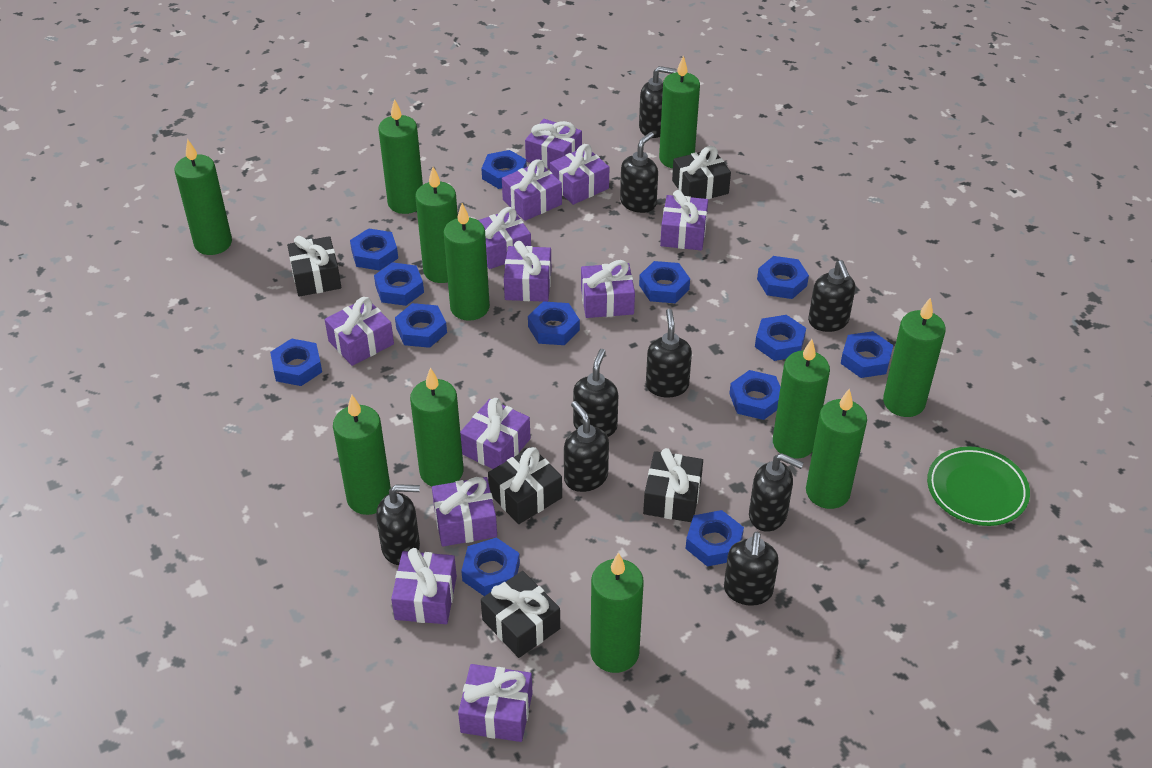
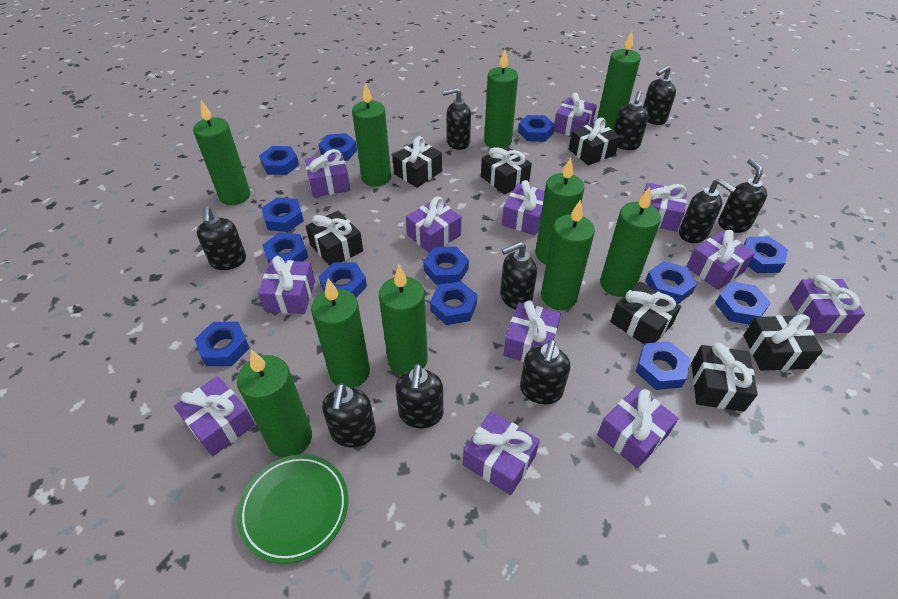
black gift: [287,236,341,297] [481,571,560,658] [488,447,562,524] [643,448,703,522] [672,146,731,199] = 5 -> [306,211,363,266] [392,136,442,188] [481,146,532,195] [569,117,620,166] [610,281,681,344] [691,343,758,412] [743,314,823,371] = 7
black soap dispenser: [376,484,420,565] [564,401,609,492] [573,349,618,437] [620,132,658,213] [639,66,677,138] [646,309,692,398] [724,532,779,606] [749,453,804,532] [808,260,855,332] = 9 -> [197,206,246,270] [322,383,376,447] [396,364,443,428] [442,88,471,150] [500,242,537,310] [520,339,570,404] [613,91,649,150] [643,66,676,125] [679,178,736,243] [718,159,767,233] = 10
green candle: [175,139,232,255] [333,395,391,515] [378,99,423,214] [410,368,464,486] [415,167,458,283] [443,203,490,321] [590,553,644,673] [659,55,700,168] [773,339,830,459] [806,389,867,509] [883,298,946,417] = 11 -> [193,100,250,205] [237,350,312,457] [311,279,370,388] [352,83,391,187] [379,266,428,375] [484,49,518,148] [535,157,585,264] [541,200,595,310] [597,31,641,129] [600,187,661,297] = 10

